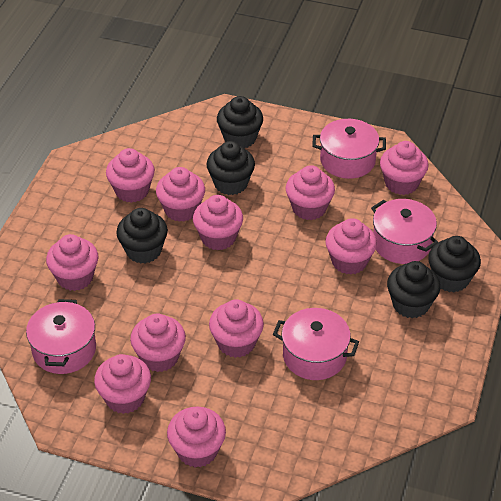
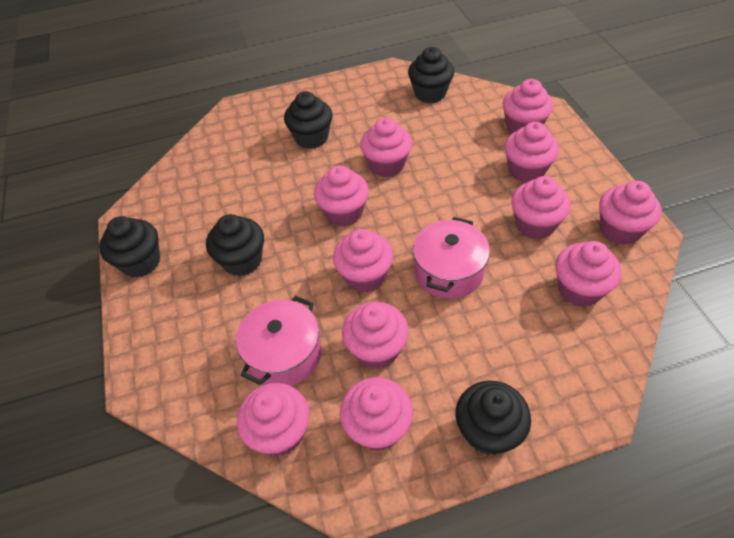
pink pot: [26,299,96,374] [273,308,359,380] [312,119,386,179] [371,199,438,264] = 4 -> [236,296,321,386] [413,217,490,299] = 2

